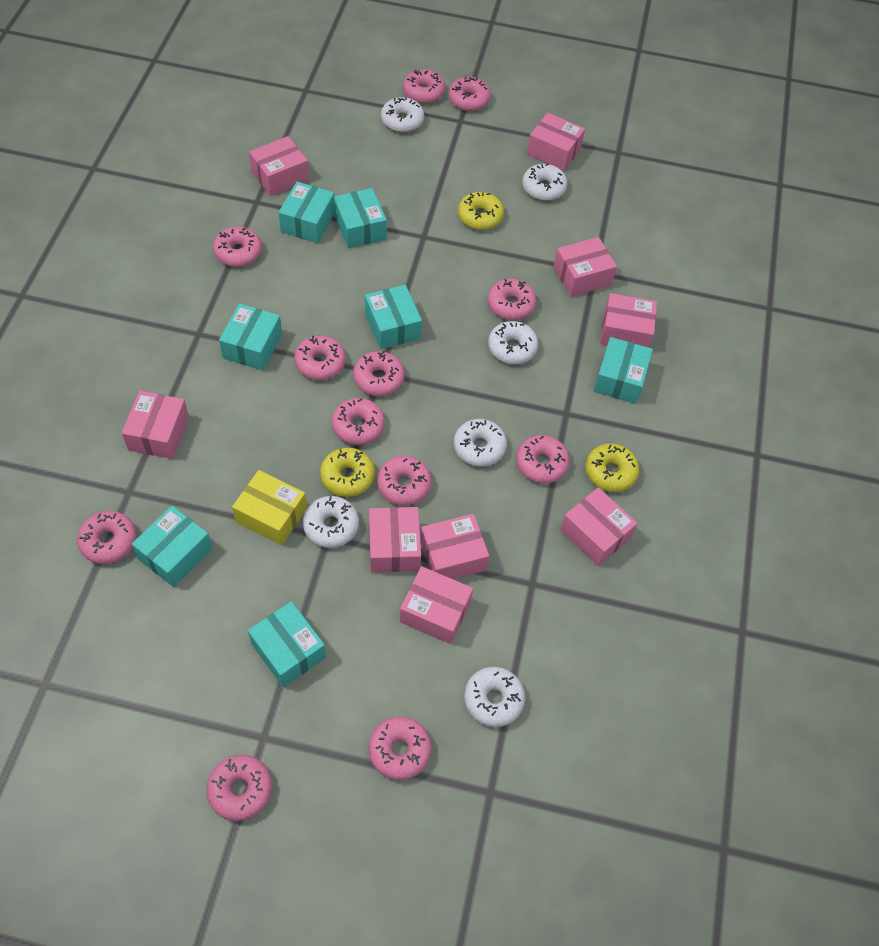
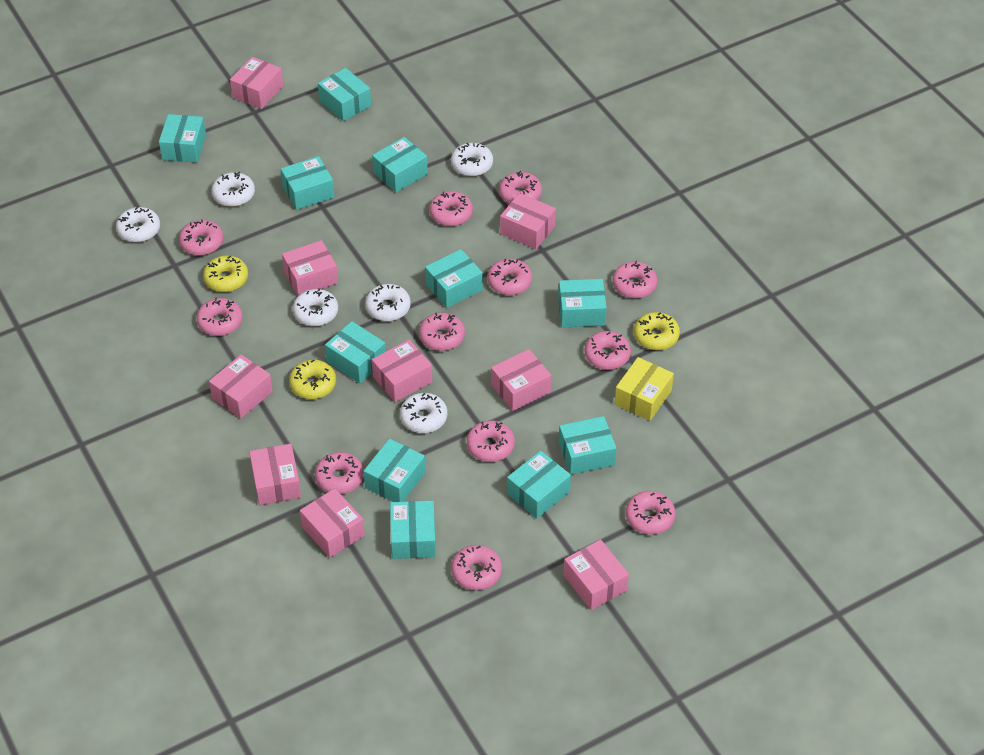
turquoise box: [132,506,212,587] [219,304,282,370] [248,601,326,687] [278,182,334,243] [334,188,387,248] [365,285,422,349] [594,337,653,404] = 7 -> [159,114,206,163] [281,156,335,210] [318,68,371,121] [325,321,386,384] [364,439,426,502] [372,137,428,192] [390,500,436,559] [425,249,483,308] [507,451,571,519] [558,279,607,328] [559,416,616,475] = 11

